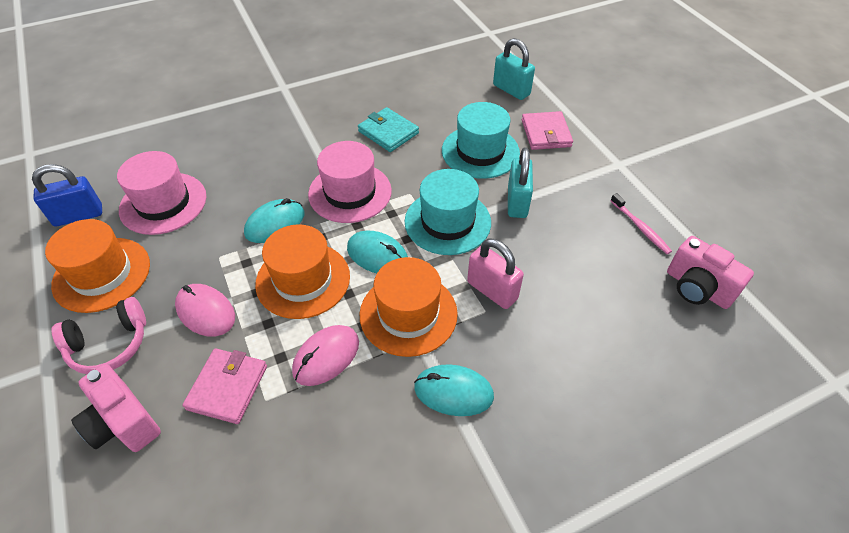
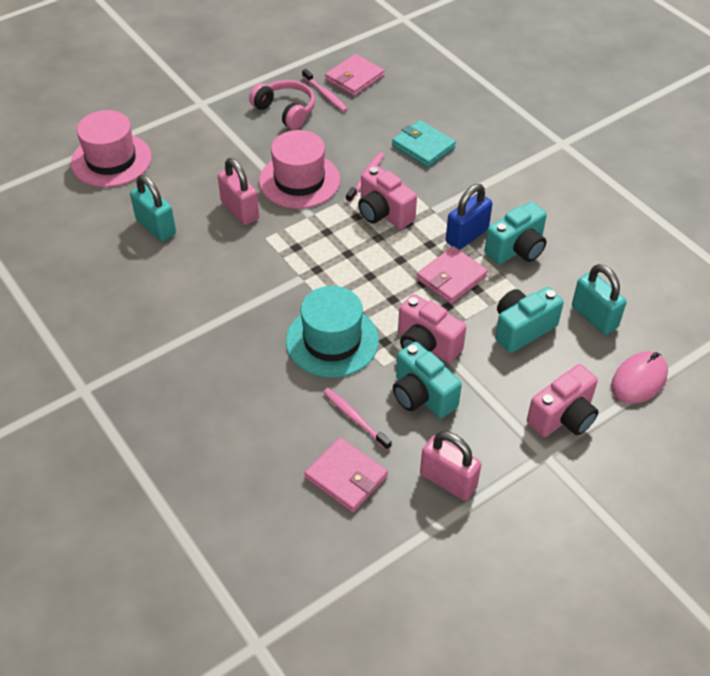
orange hat: [45,219,150,313] [255,224,350,319] [359,257,458,357] = 3 -> none = 0
pink camera: [71,364,161,452] [667,236,754,309] = 2 -> [358,166,417,229] [398,294,466,363] [527,364,598,437] = 3
pink mouse: [175,284,235,336] [292,325,359,386] = 2 -> [611,351,668,404] = 1
pink padlock: [467,238,524,309] = 1 -> [218,158,259,225] [420,431,481,501] = 2
pink toothbrush: [611,193,672,254] = 1 -> [302,69,348,112] [323,388,392,450] [346,152,384,202] = 3
pink wallet: [183,348,267,424] [522,111,573,150] = 2 -> [304,437,388,513] [325,54,384,96] [416,246,488,304] = 3
turquoise camera: none = 0 -> [393,342,462,418] [484,202,547,264] [495,287,564,353] = 3
turquoise hat: [405,169,491,255] [442,102,520,179] = 2 -> [286,286,379,378] = 1
turquoise mouse: [244,198,304,243] [347,231,408,273] [414,364,494,416] = 3 -> none = 0

